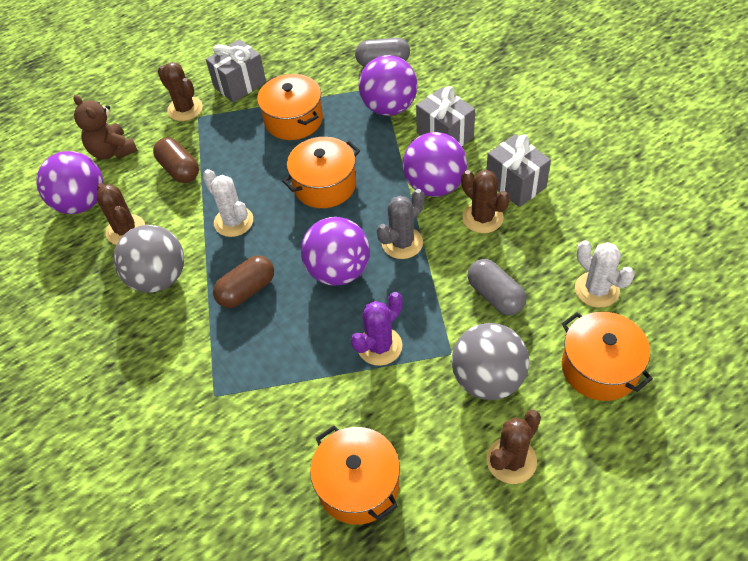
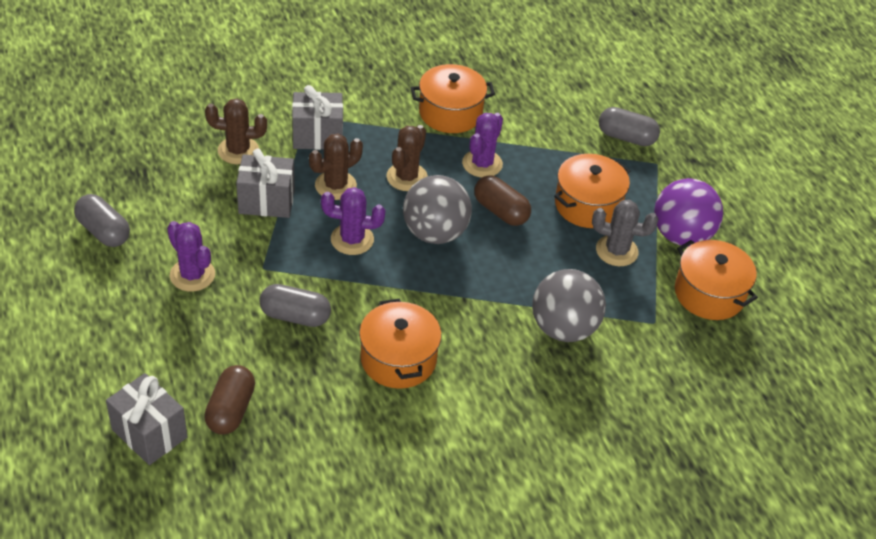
brown cactus: [97,183,145,245] [158,62,203,121] [461,170,510,233] [486,410,541,484] = 4 -> [205,98,267,164] [309,134,363,200] [386,125,428,191] = 3
brown teddy bear: [73,95,138,159] = 1 -> none = 0
grey capsule: [355,38,410,67] [468,259,526,315] = 2 -> [74,194,130,247] [259,284,331,327] [599,107,660,146] = 3
purple ball: [36,151,103,214] [301,217,370,286] [359,55,417,116] [403,132,467,197] = 4 -> [654,178,723,246] = 1
purple cactus: [351,292,403,366] = 1 -> [167,221,215,292] [321,187,385,255] [462,113,503,177] = 3
white cactus: [203,169,253,237] [575,240,635,308] = 2 -> none = 0

